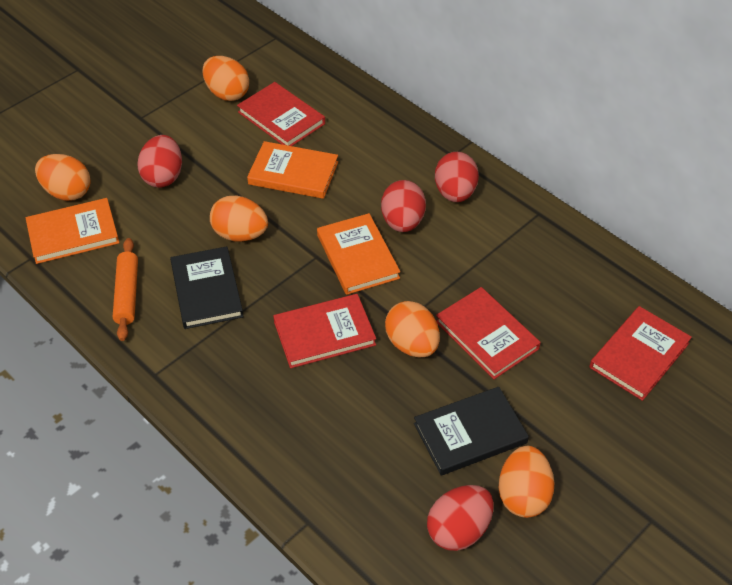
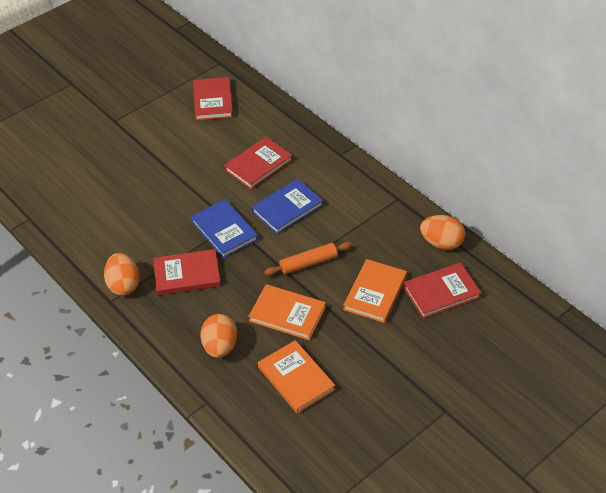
black book: [170,246,244,329] [414,387,529,475] = 2 -> none = 0
blue book: none = 0 -> [191,199,258,259] [251,179,323,234] = 2
orange egg: [35,154,91,201] [203,56,249,101] [210,196,268,242] [385,301,440,358] [499,446,554,518] = 5 -> [104,253,140,296] [200,314,237,358] [420,215,465,250] = 3
red egg: [137,135,182,188] [381,180,426,232] [427,485,494,551] [435,152,479,202] = 4 -> none = 0

